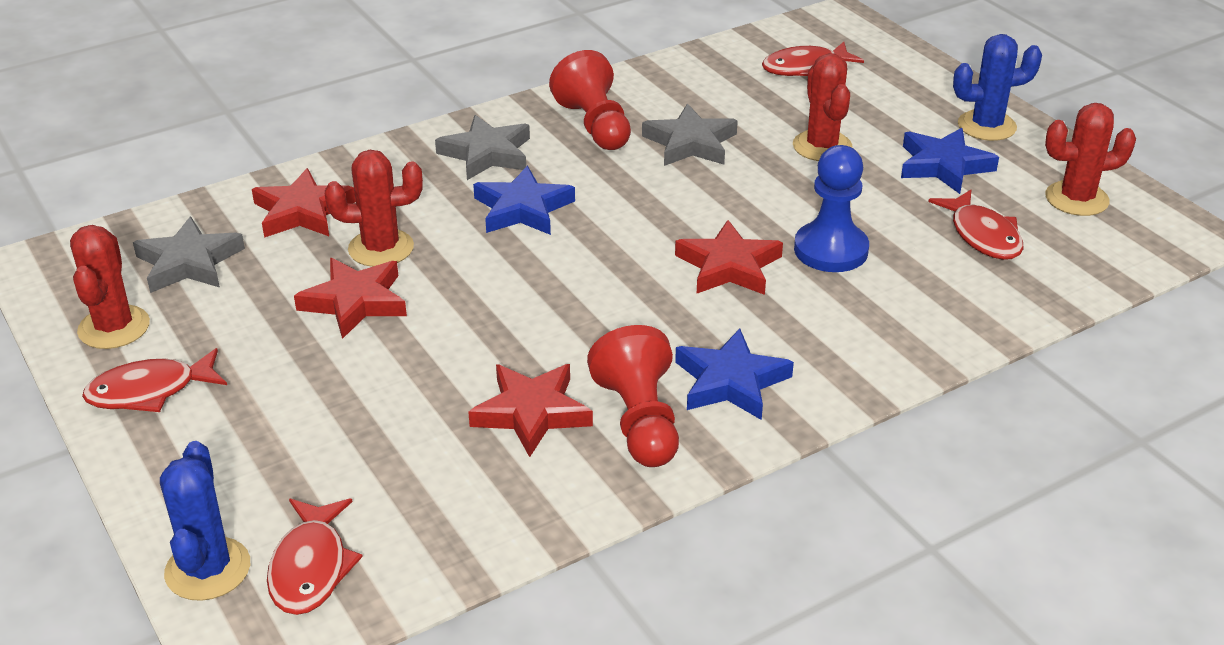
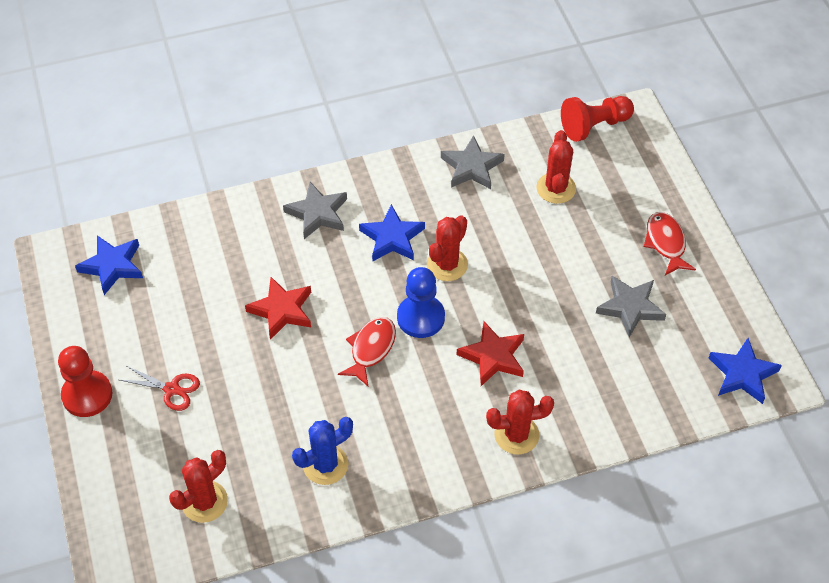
blue cactus: [160,441,250,601] [953,34,1042,141] = 2 -> [292,417,353,485] = 1
red fish: [82,348,227,412] [267,498,363,615] [762,42,864,76] [928,190,1023,260] = 4 -> [338,317,396,387] [644,212,696,275] = 2
red scissors: none = 0 -> [120,366,200,411] = 1
red star: [252,168,356,238] [294,258,407,339] [468,364,593,457] [675,220,783,295] = 4 -> [245,277,311,340] [457,321,524,386] = 2

